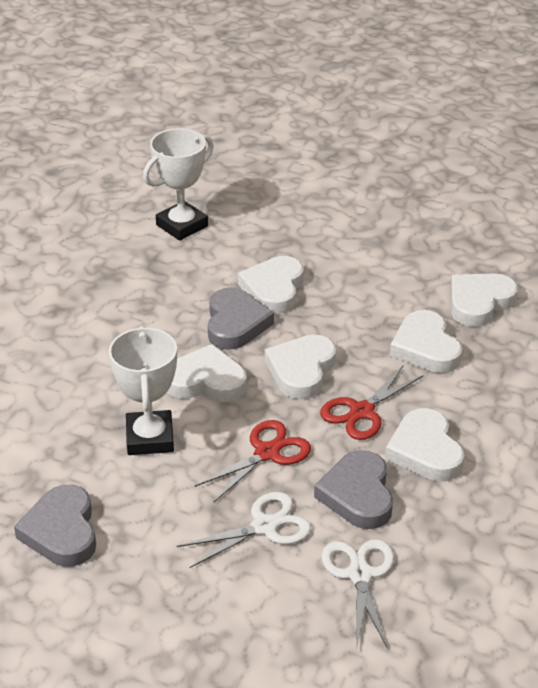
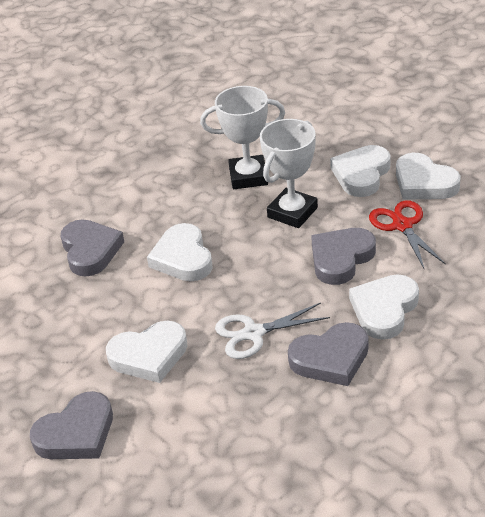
grey heart: [14,485,96,567] [208,287,274,350] [314,450,393,529] = 3 -> [30,391,113,459] [61,219,124,277] [288,322,369,386] [311,228,376,285] = 4
red scissors: [195,420,311,502] [320,365,424,440] = 2 -> [369,200,446,270] = 1
white heart: [167,344,247,402] [238,256,304,314] [265,334,336,399] [385,408,465,481] [390,310,463,373] [451,273,518,327] = 6 -> [106,321,188,383] [147,223,213,281] [330,145,391,197] [349,274,419,340] [396,153,461,200] = 5
white scissors: [177,492,311,568] [322,539,394,650] = 2 -> [215,303,330,359] = 1

